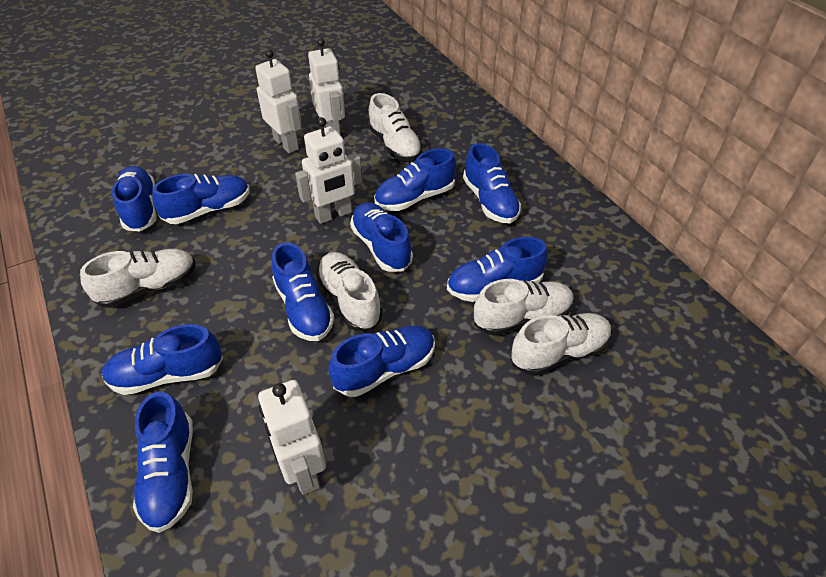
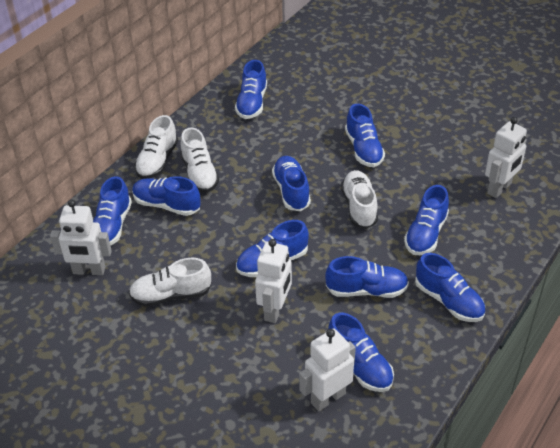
white shoe: [80,249,196,308] [316,252,383,331] [368,93,422,161] [474,279,574,336] [511,313,612,376] = 5 -> [129,258,211,307] [134,115,178,179] [180,127,219,193] [341,170,378,229] = 4

